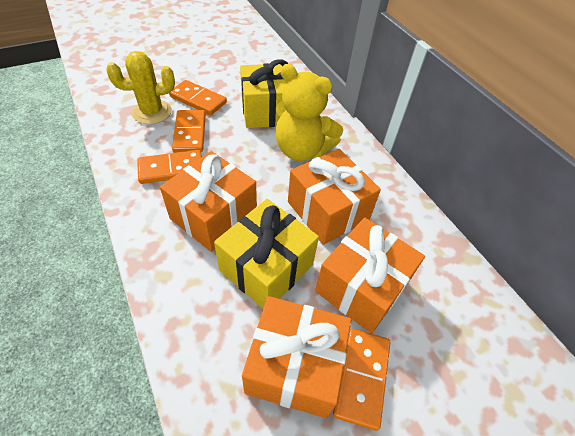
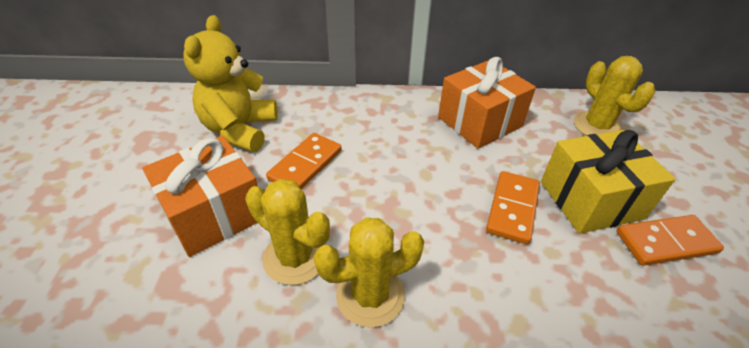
orange domino: [137,150,202,184] [169,80,227,115] [172,110,206,153] [333,328,390,431] = 4 -> [266,133,342,189] [486,171,540,244] [616,215,724,266] = 3
orange gift: [160,151,257,252] [242,296,351,418] [288,149,381,245] [315,217,425,334] = 4 -> [142,135,258,257] [438,57,536,149] = 2
yellow cactus: [106,51,175,124] = 1 -> [245,179,330,285] [314,217,424,327] [574,56,655,136] = 3
yellow gift: [214,199,319,308] [240,59,292,128] = 2 -> [541,130,675,234] = 1

